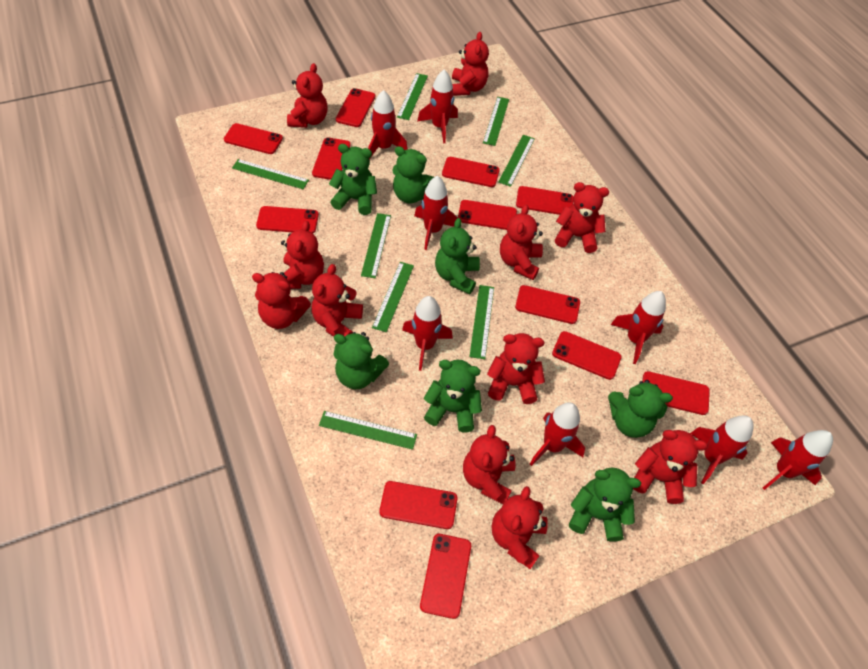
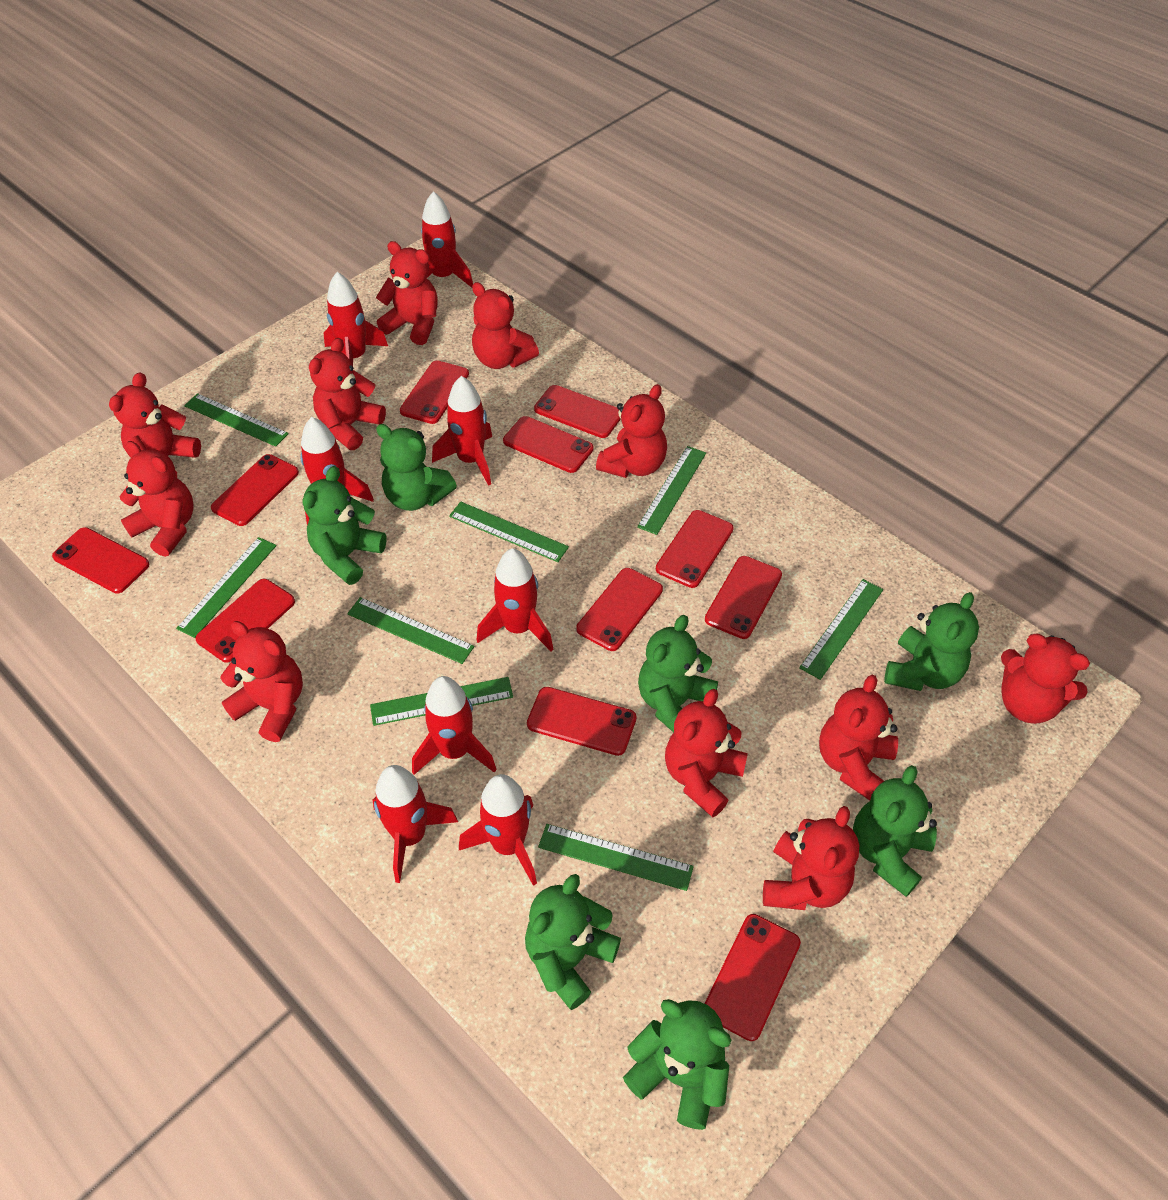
red phone: [224,123,283,154] [256,206,319,233] [312,138,351,180] [335,88,375,127] [379,481,458,529] [420,534,471,619] [442,157,500,187] [458,200,517,230] [515,285,580,324] [516,186,574,215] [552,331,622,380] [642,371,710,415] = 12 -> [52,527,149,594] [195,579,295,662] [211,454,299,526] [400,360,469,424] [503,416,594,473] [527,687,637,756] [534,385,621,438] [576,568,663,651] [656,510,734,588] [704,914,801,1041] [705,556,782,639] = 11

